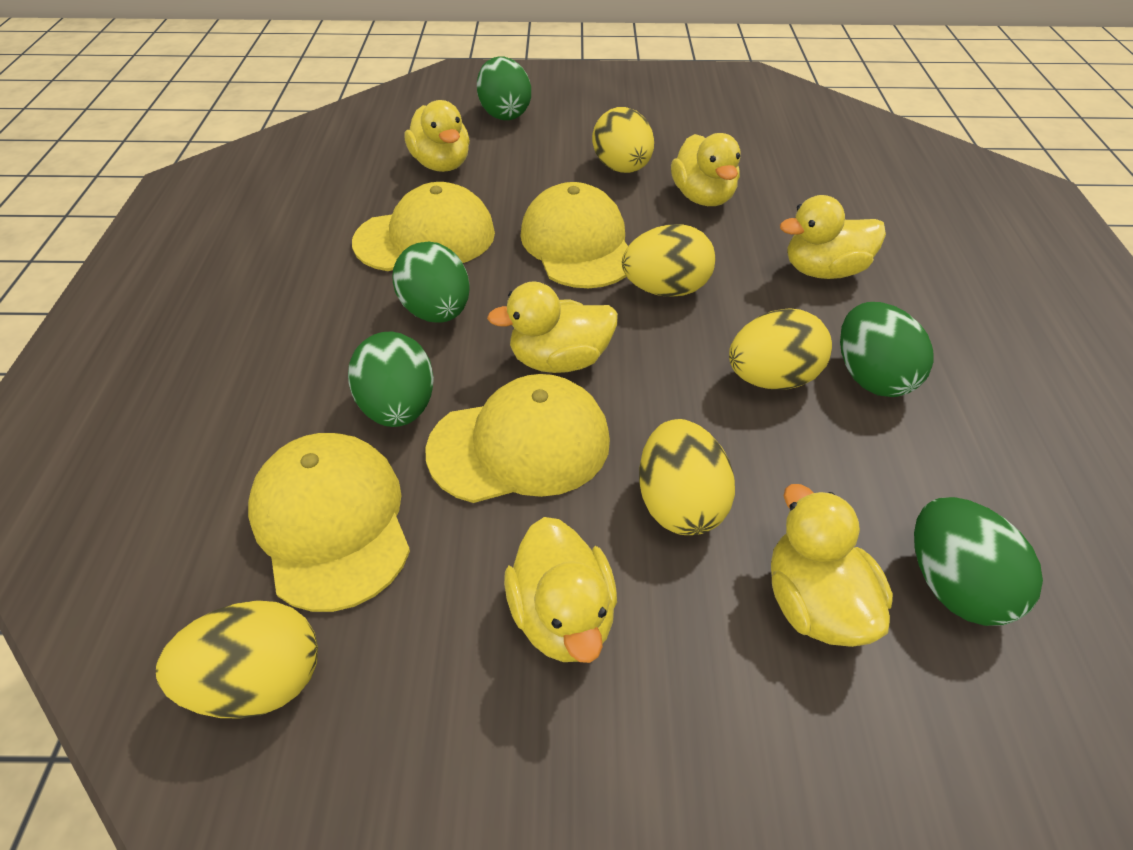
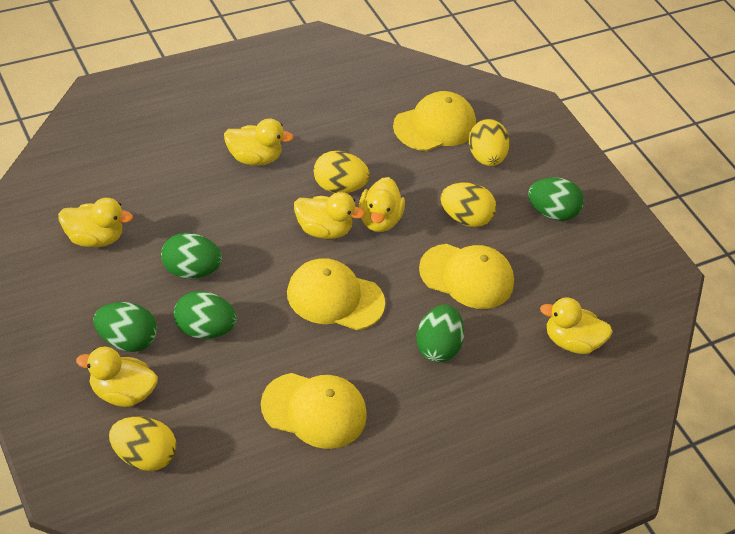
yellow egg: [156,600,318,719] [592,107,654,173] [622,224,715,297] [639,419,735,535] [729,308,832,389] = 5 -> [109,417,176,471] [313,151,370,193] [440,183,496,227] [468,119,510,166] = 4

